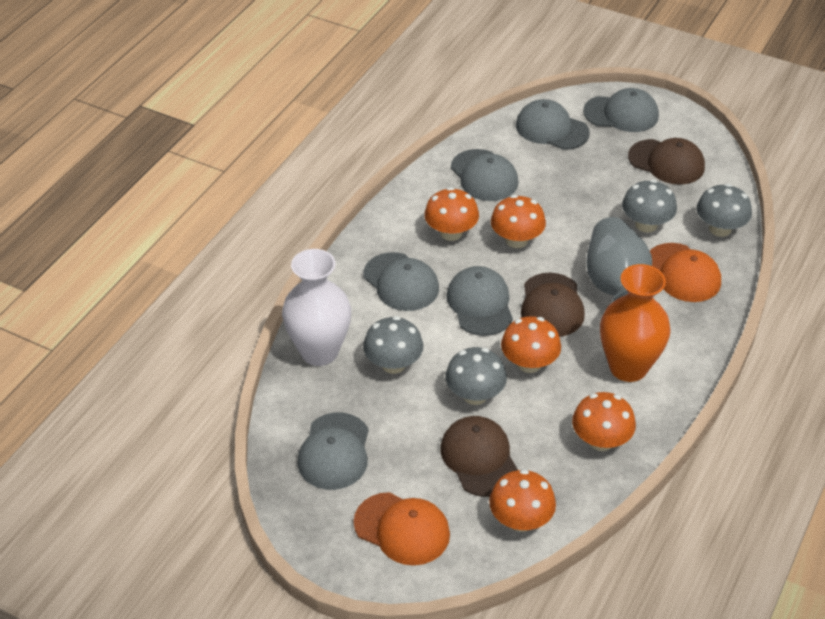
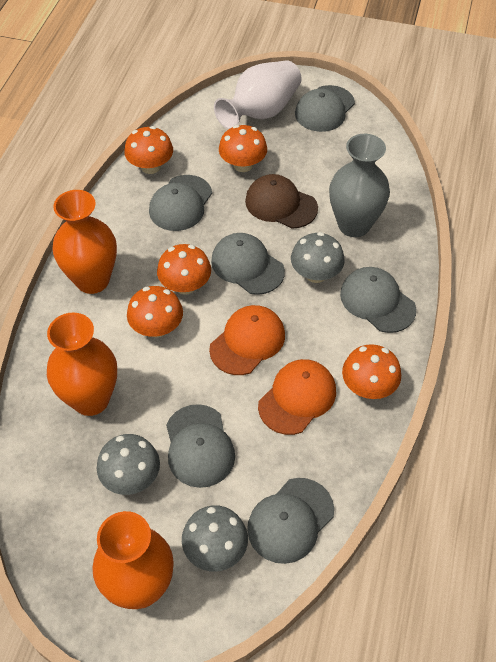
brown cap: [440,416,518,497] [521,273,585,337] [628,138,705,185] = 3 -> [245,174,318,229] = 1
grey mushroom: [363,316,423,374] [445,347,507,405] [622,179,677,233] [696,184,752,237] = 4 -> [97,434,160,495] [182,505,248,572] [291,232,345,283] = 3
orange vase: [600,264,671,382] = 1 -> [47,312,117,416] [53,190,117,294] [92,511,174,609] = 3

